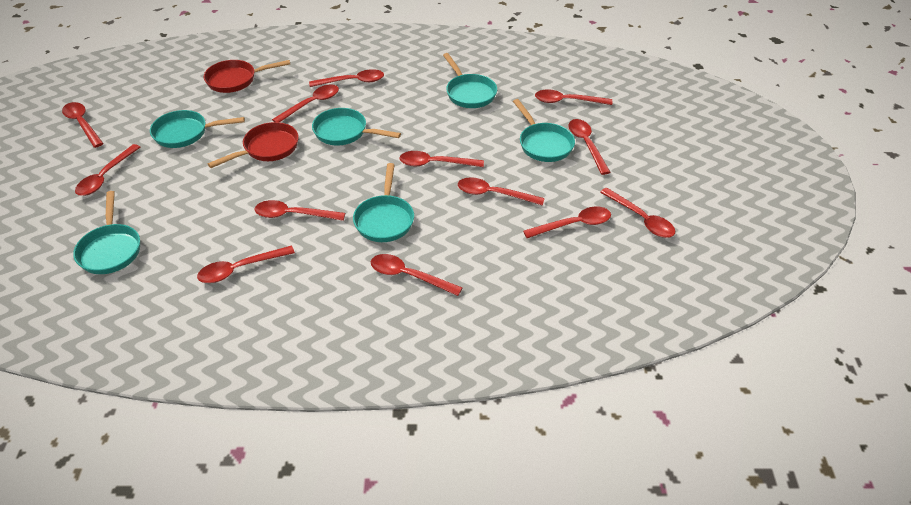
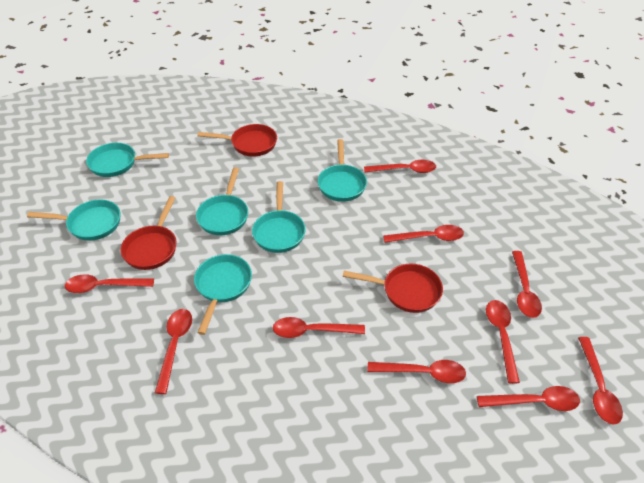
red pan: [204,60,290,93] [208,122,299,168] = 2 -> [121,196,177,270] [197,124,277,157] [343,264,443,313] = 3
red spoon: [62,102,104,148] [75,144,140,196] [197,245,295,283] [255,200,345,221] [272,84,339,122] [309,69,384,87] [371,254,463,296] [399,151,484,167] [458,177,545,206] [523,206,611,238] [535,89,612,105] [568,119,610,175] [600,188,675,238] = 13 -> [65,274,154,293] [155,309,192,394] [273,317,365,338] [364,160,436,173] [368,360,466,383] [383,225,464,243] [477,386,580,411] [486,300,520,384] [512,251,542,318] [578,337,623,425] = 10

